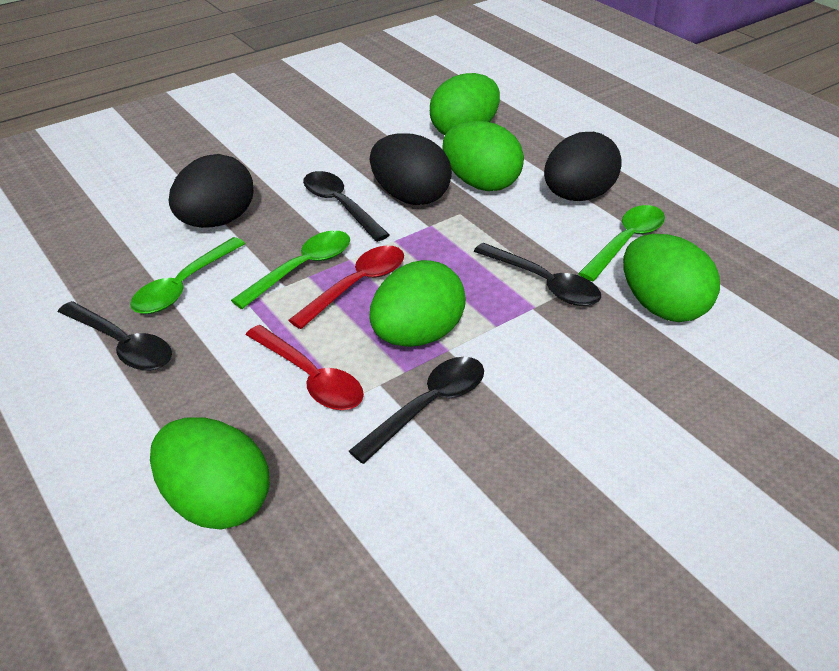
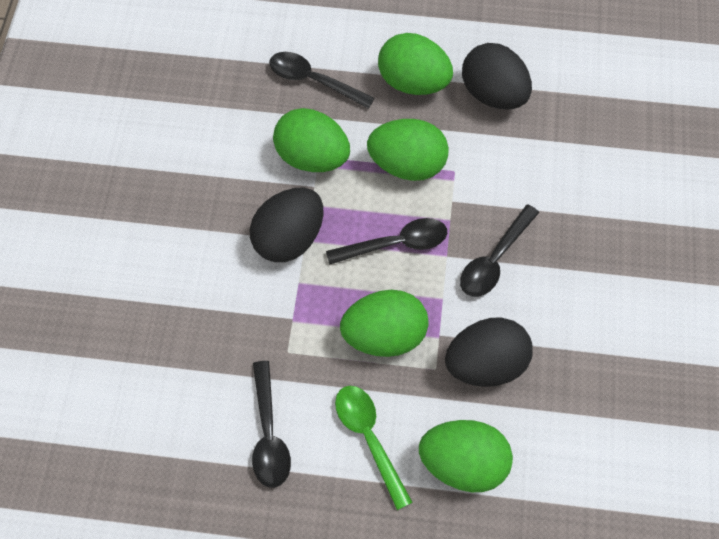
green spoon: [130,237,245,314] [231,230,350,309] [578,205,665,281] = 3 -> [335,386,413,510] = 1
red spoon: [246,325,364,410] [289,245,404,329] = 2 -> none = 0

